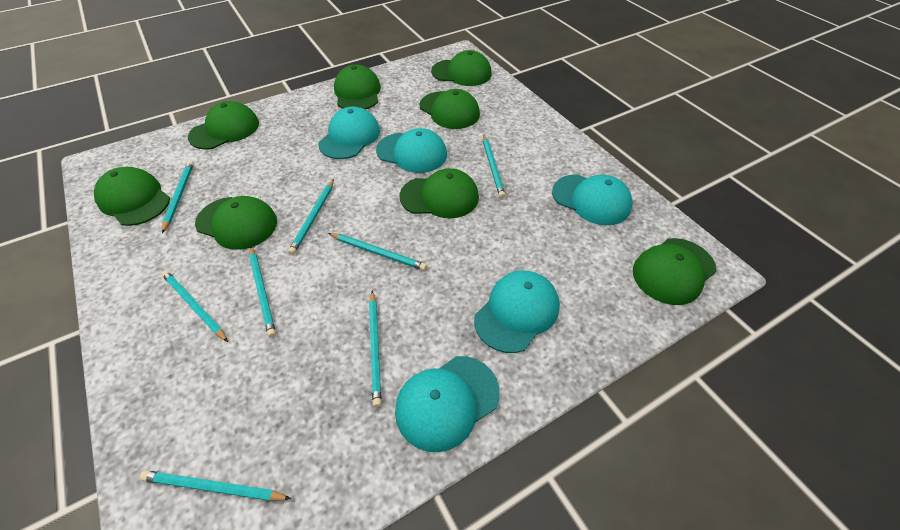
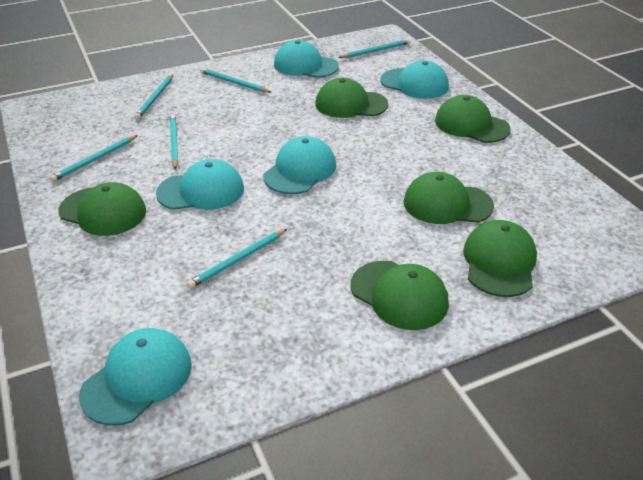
green cap: [94,167,170,226] [188,101,259,150] [195,196,277,250] [334,64,381,110] [399,168,479,218] [419,89,480,129] [431,50,491,86] [633,238,716,305] = 8 -> [58,182,146,236] [315,78,388,118] [351,261,449,330] [403,172,494,224] [435,95,511,143] [463,220,537,297] = 6
turquoise pencil: [140,470,291,501] [161,270,228,342] [162,161,194,233] [249,246,276,337] [288,179,334,255] [328,233,427,271] [369,291,382,407] [483,135,505,198] = 8 -> [50,135,138,182] [134,74,173,120] [170,114,178,169] [187,229,287,289] [200,68,272,93] [339,39,410,58] = 6

